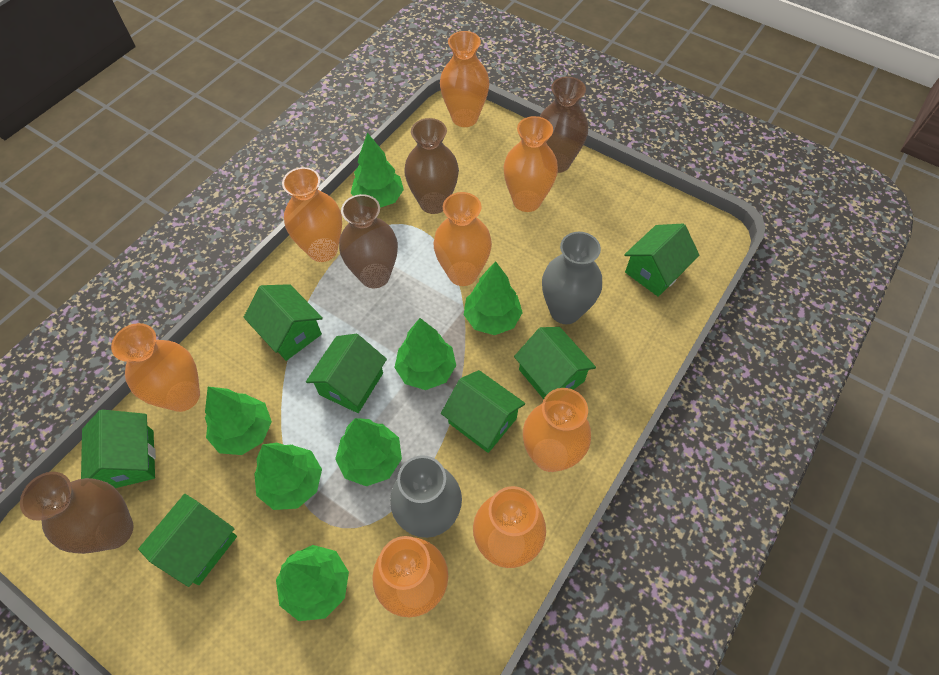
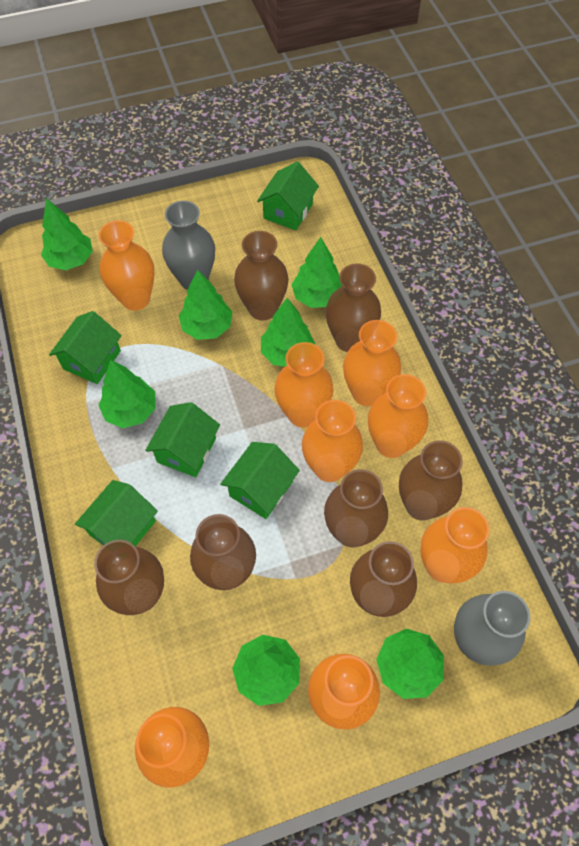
brown vase: [20,472,134,554] [339,194,398,288] [404,118,459,214] [539,77,588,173] = 4 -> [94,540,164,615] [190,514,256,590] [234,231,289,321] [324,469,388,548] [326,263,381,352] [350,541,417,617] [399,440,463,521] = 7
green house: [81,409,156,488] [138,494,237,587] [244,284,323,361] [306,334,387,413] [441,370,525,453] [514,327,596,399] [624,224,699,297] = 7 -> [49,311,122,384] [75,480,158,546] [145,402,220,477] [220,442,300,519] [257,162,319,230] = 5

